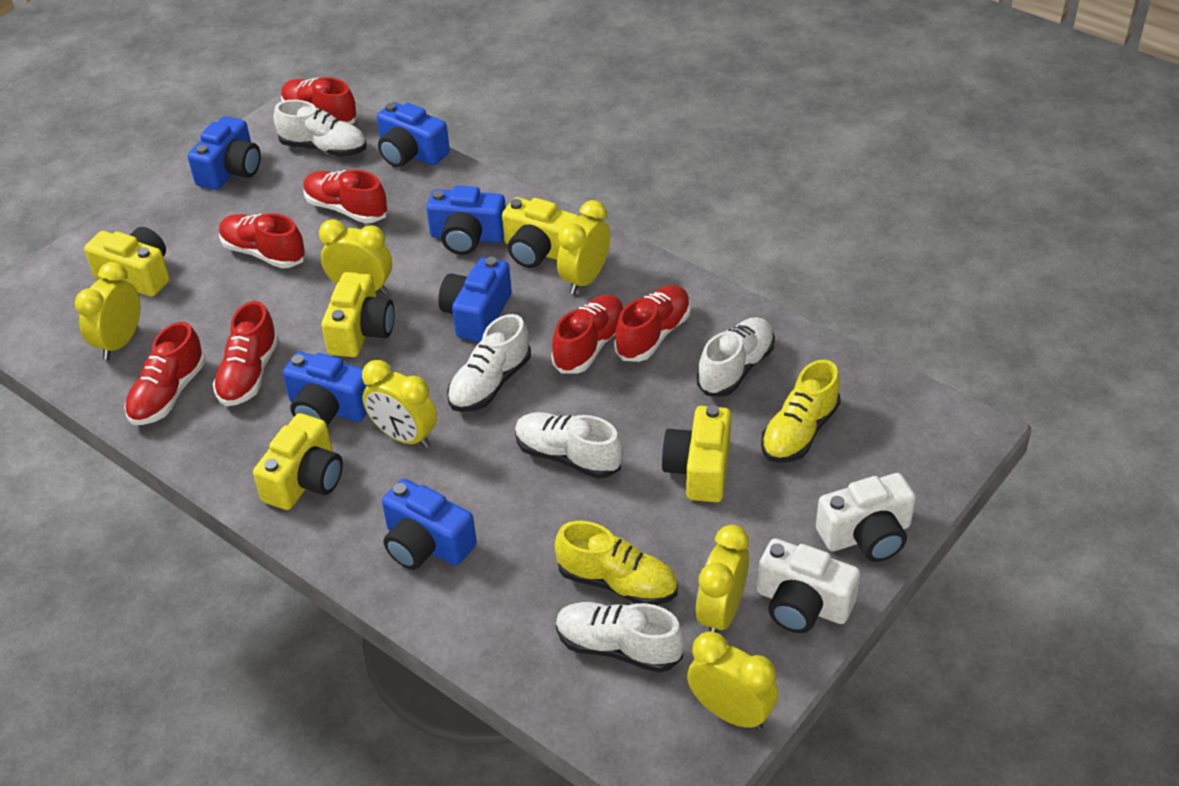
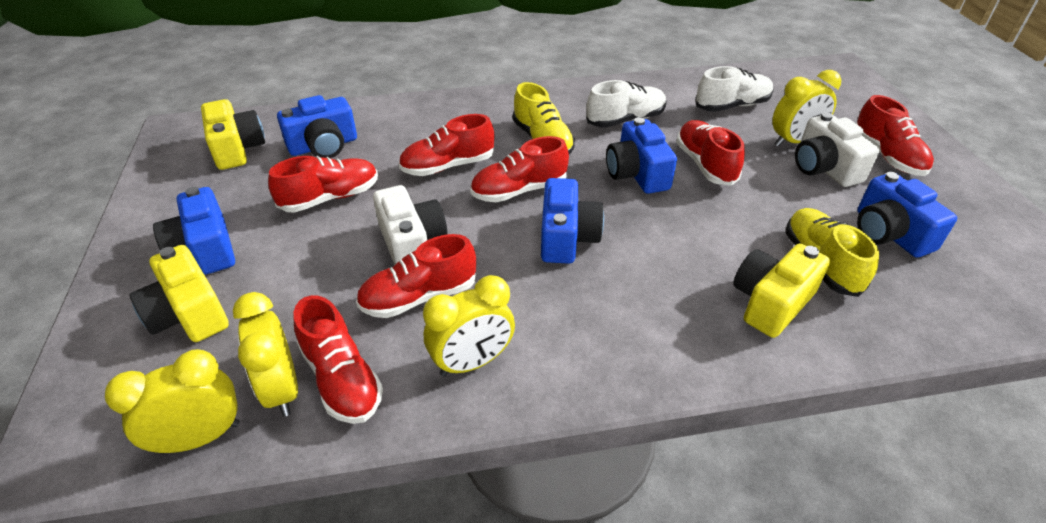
blue camera: [188,116,261,190] [283,352,368,426] [377,102,450,167] [382,479,477,570] [426,185,506,255] [438,257,512,342] = 6 -> [153,187,235,275] [277,95,357,158] [541,178,604,264] [606,117,677,194] [857,172,957,257] = 5
white shoe: [273,100,367,157] [447,314,531,412] [515,412,623,479] [556,602,684,673] [697,317,775,397] = 5 -> [586,80,667,128] [695,66,774,112] = 2
yellow camera: [84,227,170,297] [253,413,343,510] [322,272,395,357] [502,197,579,268] [661,405,731,502] = 5 -> [129,245,229,342] [201,99,265,170] [733,243,830,338] = 3
yellow clock: [75,262,140,360] [319,219,392,295] [362,360,437,448] [557,200,610,294] [687,631,778,730] [696,525,749,633] = 6 -> [105,349,240,454] [233,292,298,417] [423,275,515,376] [772,70,841,147] = 4

